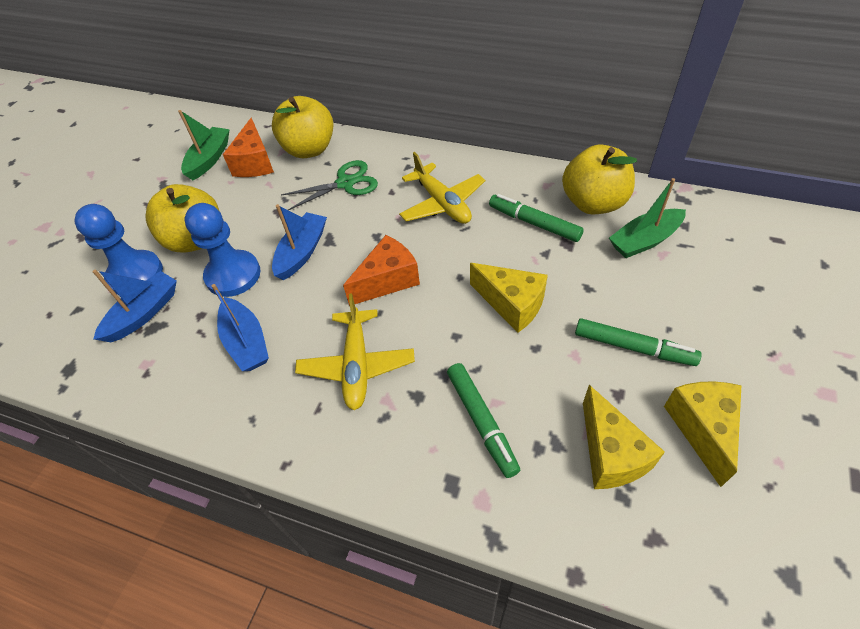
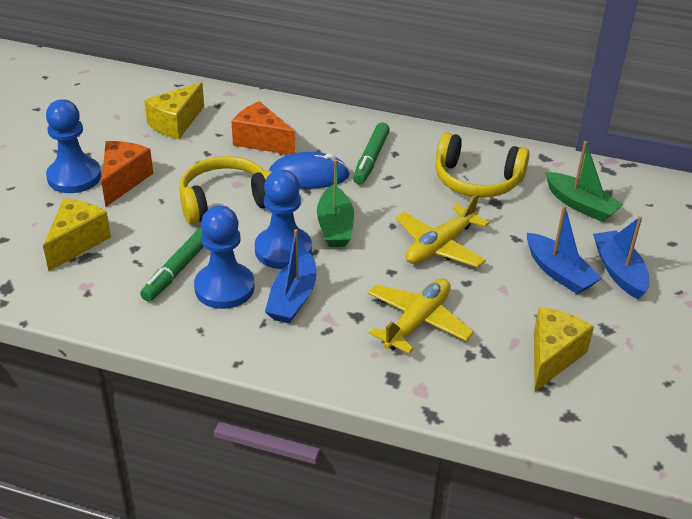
blue mouse: none = 0 -> [269,152,350,189] = 1
blue pawn: [74,204,163,295] [185,203,261,297] = 2 -> [46,99,101,193] [194,205,255,309] [255,169,312,269] = 3
green marker: [447,363,520,478] [489,194,584,242] [575,318,702,366] = 3 -> [140,227,204,302] [353,123,390,184] = 2
green scissors: [281,160,378,210] = 1 -> none = 0
yellow apple: [145,184,219,253] [272,96,333,158] [562,145,637,214] = 3 -> none = 0
yellow headphones: none = 0 -> [179,156,272,224] [435,132,530,198] = 2

